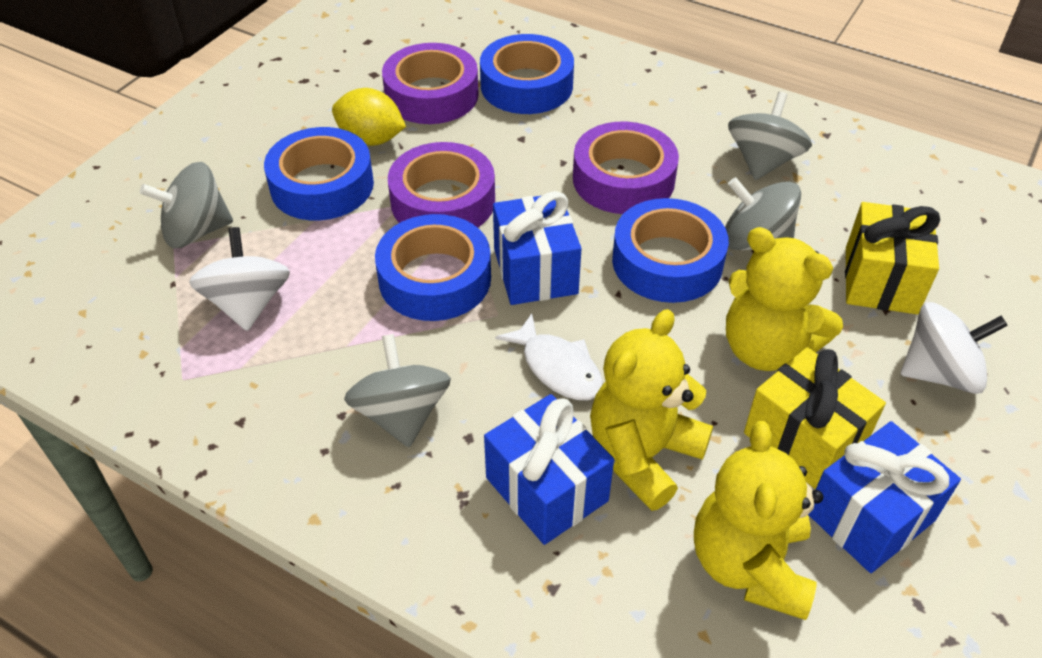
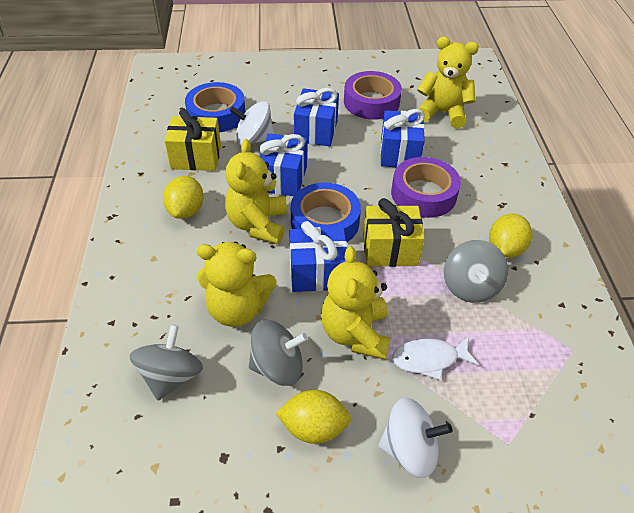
blue gift: [484,394,614,545] [493,191,582,305] [808,421,961,573] = 3 -> [259,133,307,196] [289,221,347,292] [294,88,339,146] [380,109,425,167] = 4
blue tape: [264,127,374,220] [375,214,491,321] [480,34,574,114] [612,198,729,303] = 4 -> [185,82,245,132] [291,182,361,242] = 2
grey spinning top: [140,162,233,248] [344,334,451,447] [725,177,801,250] [728,92,812,180] = 4 -> [130,324,203,400] [249,320,308,386] [444,240,508,303] = 3
purple tape: [382,43,479,124] [388,142,495,228] [573,122,679,214] = 3 -> [344,71,402,120] [391,157,461,218] = 2
yellow lemon: [332,88,406,146] = 1 -> [163,176,204,219] [276,390,351,444] [489,214,532,258] = 3
yellow teddy bear: [590,309,713,511] [694,421,823,620] [726,227,843,371] = 3 -> [197,242,277,327] [225,139,287,244] [321,246,390,359] [417,37,479,128] = 4

